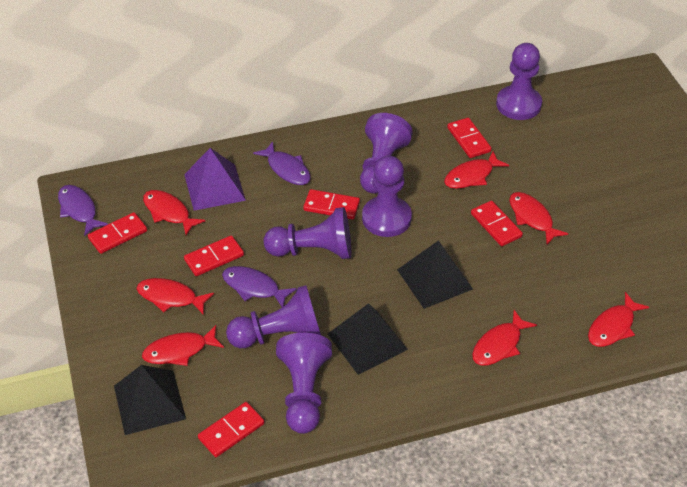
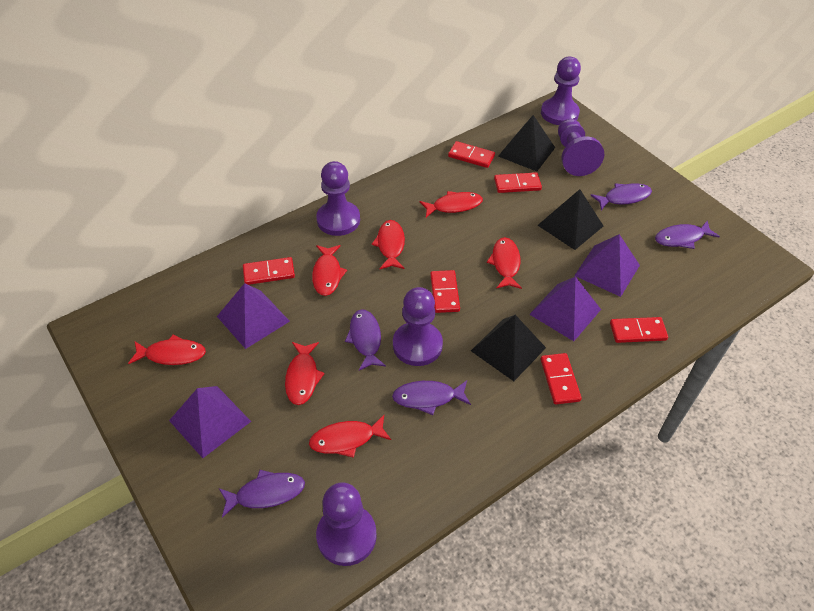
purple fish: [58,185,108,236] [222,266,297,307] [253,141,311,185] = 3 -> [219,470,305,518] [345,309,386,371] [392,381,471,415] [590,183,652,210] [655,220,720,249] = 5
purple pawn: [226,285,321,348] [264,207,351,259] [276,333,332,434] [360,113,413,194] [362,155,412,237] [496,43,542,120] = 6 -> [316,161,360,236] [316,482,377,566] [393,287,443,366] [541,57,581,125] [558,118,604,176] = 5
purple pyramid: [184,148,246,211] = 1 -> [169,386,251,458] [217,283,290,349] [529,276,601,341] [574,234,640,297] = 4

